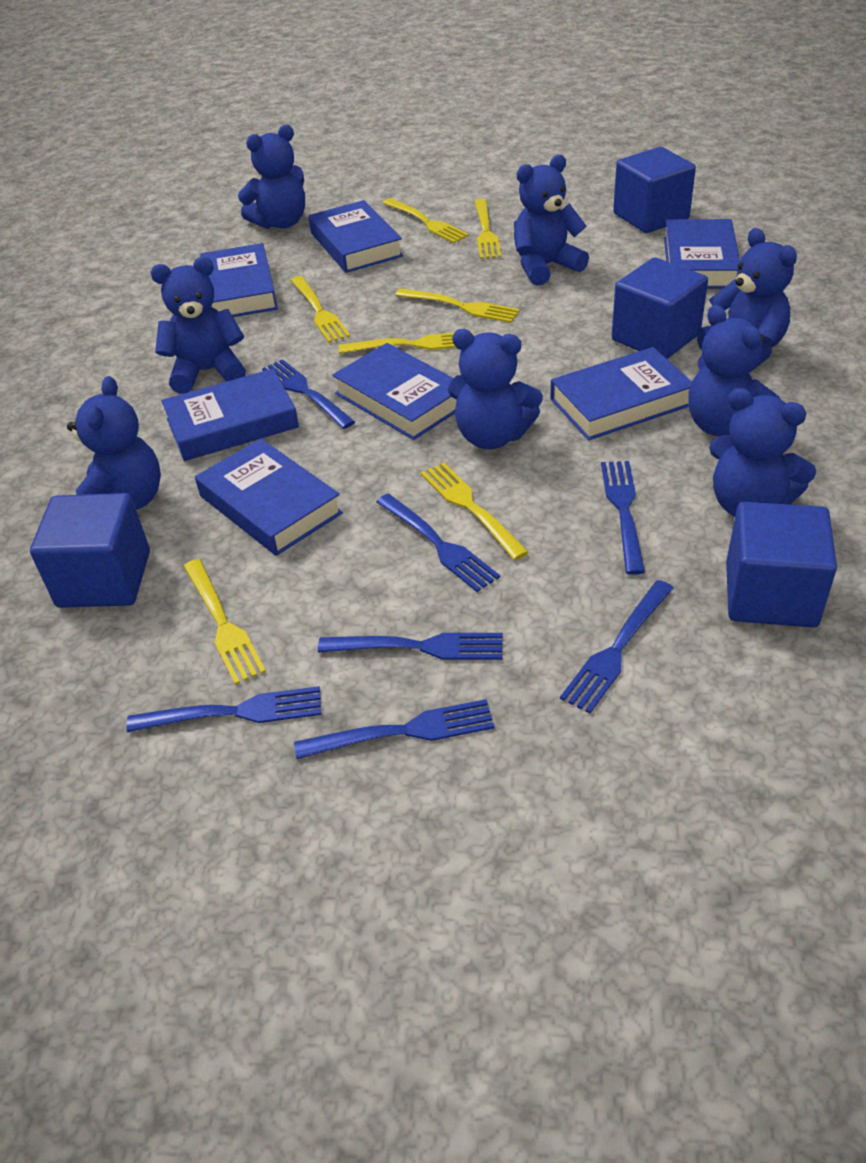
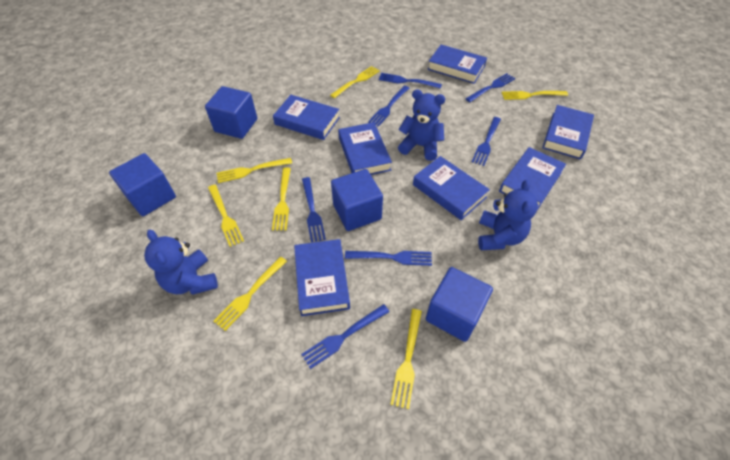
blue teddy bear: [67,376,161,510] [151,257,246,394] [238,125,305,229] [448,329,543,449] [514,155,589,286] [688,305,780,436] [697,228,797,373] [709,388,816,517] = 8 -> [144,229,218,295] [398,89,446,161] [478,180,538,250] = 3

